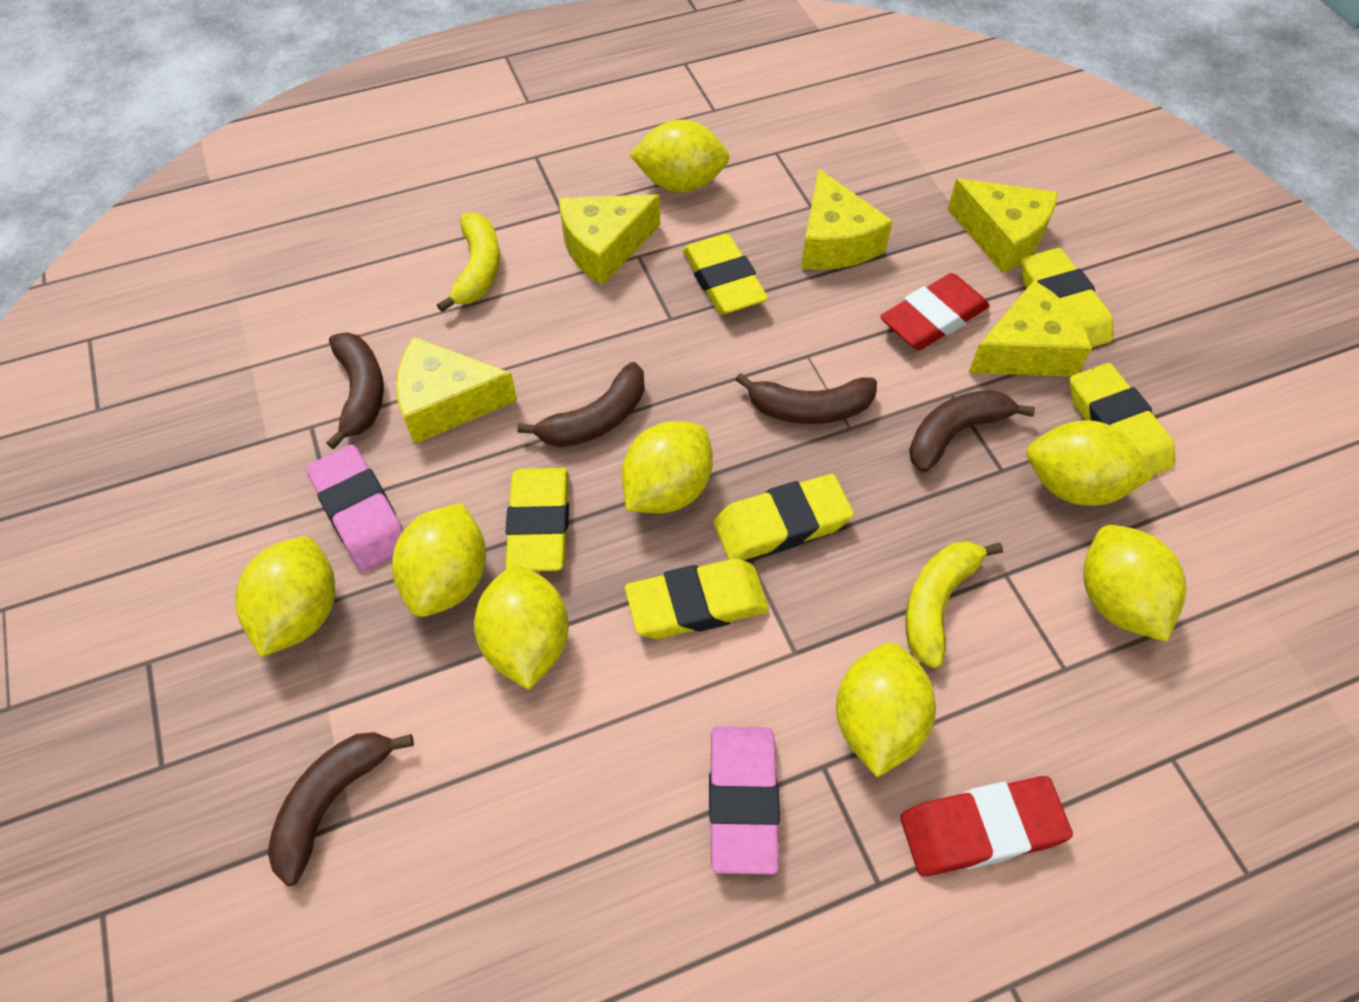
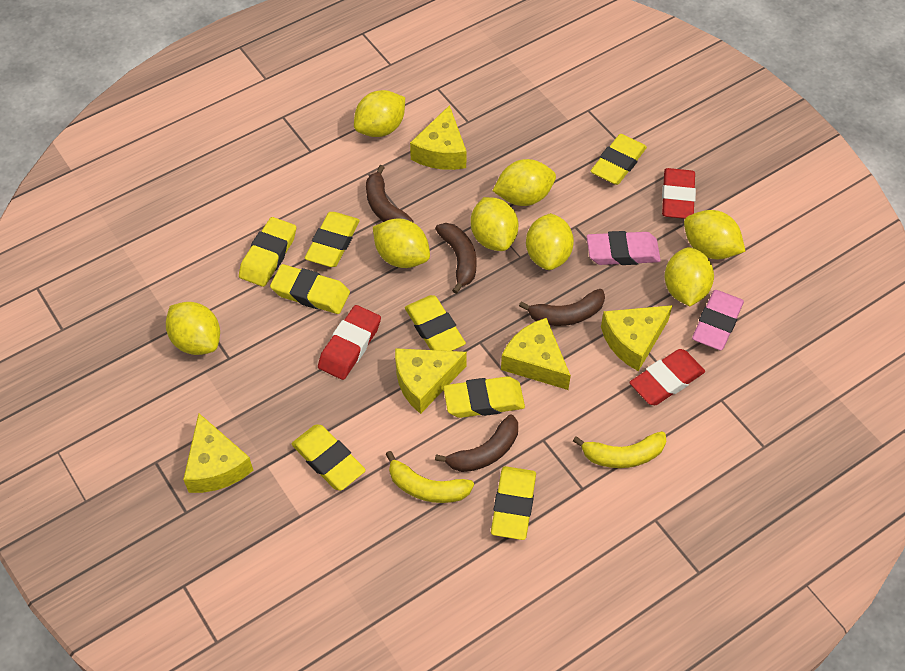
brown banana: [268,732,414,886] [326,332,384,449] [517,362,645,447] [736,373,877,424] [909,390,1035,473] = 5 -> [366,165,414,222] [435,223,477,294] [435,414,518,472] [519,289,605,326] = 4
red eraser: [880,273,990,350] [900,776,1073,877] = 2 -> [318,305,381,380] [629,349,705,405] [662,168,696,219] = 3
yellow eraser: [505,468,569,571] [625,559,769,639] [683,234,768,315] [713,474,854,560] [1021,248,1114,348] [1070,363,1176,476] = 6 -> [239,217,296,287] [270,264,350,314] [292,424,366,491] [305,212,360,267] [405,295,466,351] [443,376,525,418] [491,466,536,540] [591,134,647,185] = 8

